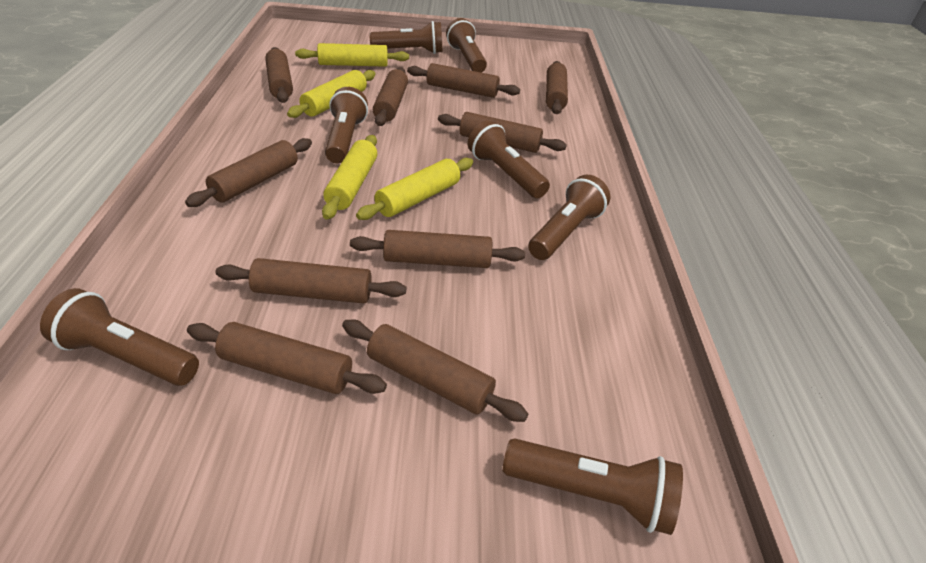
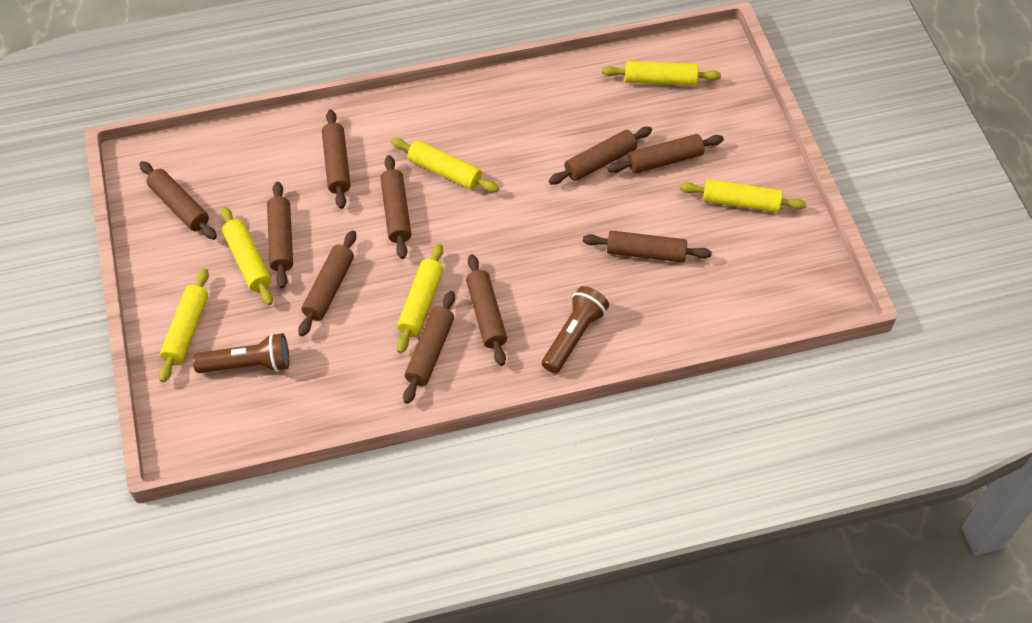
brown flashlight: [40,288,199,386] [325,87,368,163] [369,21,442,54] [446,18,487,73] [468,120,550,198] [503,439,683,535] [528,175,610,260] = 7 -> [193,333,289,373] [542,286,609,373] = 2
yellow rolling pin: [287,70,376,118] [295,43,409,67] [322,135,377,220] [356,158,473,220] = 4 -> [159,268,209,382] [221,207,273,305] [391,138,499,192] [397,244,443,353] [602,61,721,86] [680,179,806,213] = 6

